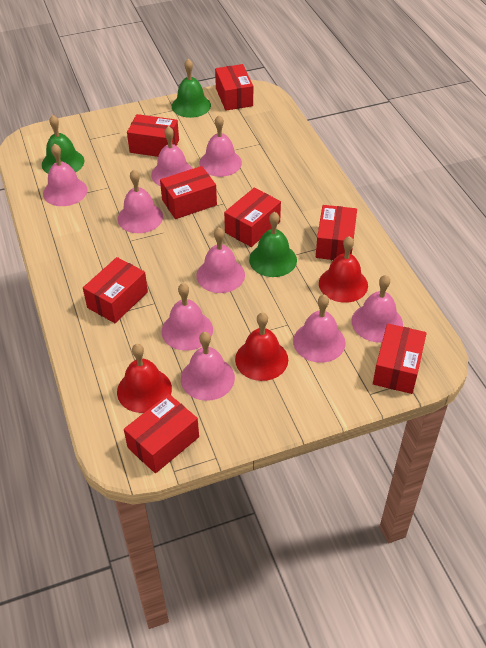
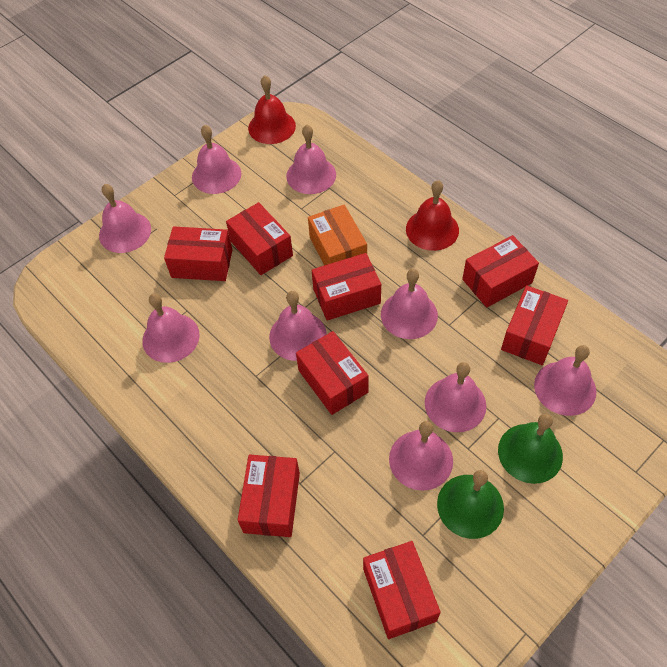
green bell: [42,115,84,174] [172,59,211,118] [249,212,297,277] = 3 -> [437,470,504,539] [498,414,563,484] = 2
orange box: none = 0 -> [308,205,367,266] = 1
red bell: [117,344,172,413] [235,312,288,381] [319,236,368,303] = 3 -> [248,75,296,144] [406,180,459,251] = 2

